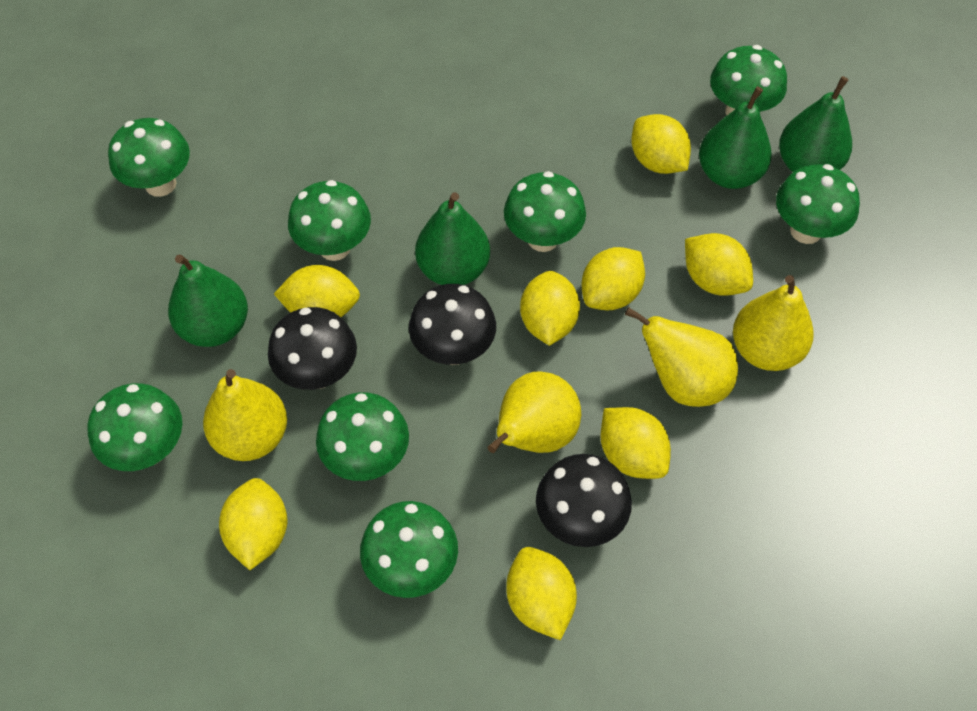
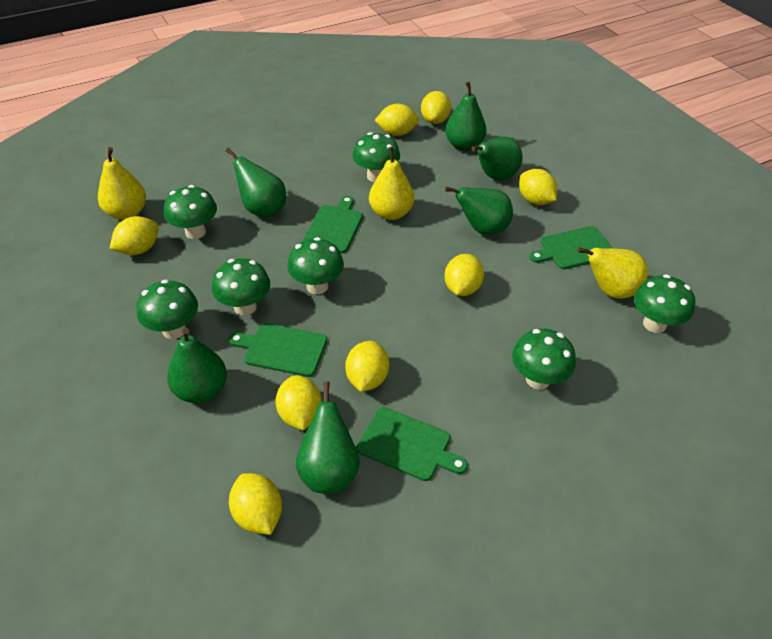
black mushroom: [268,307,357,390] [409,284,496,365] [536,454,632,547] = 3 -> none = 0
green cutting board: none = 0 -> [228,323,327,377] [303,196,363,253] [357,407,468,481] [529,226,612,269] = 4
green mushroom: [87,383,182,471] [108,118,190,197] [288,180,371,261] [316,392,409,481] [360,501,458,598] [504,171,586,252] [710,45,787,115] [776,164,860,244] = 8 -> [137,280,198,339] [164,185,217,239] [212,258,270,316] [287,237,344,294] [352,132,400,182] [512,329,576,390] [634,274,695,333] = 7
green pear: [168,254,248,347] [415,192,490,285] [699,86,772,189] [779,76,852,172] = 4 -> [167,328,227,403] [226,148,286,218] [296,381,360,494] [445,82,486,151] [445,186,513,235] [471,137,523,180] = 6
yellow pear: [203,369,287,461] [487,371,581,453] [625,307,738,407] [733,275,814,371] = 4 -> [98,147,146,220] [369,147,414,220] [577,247,648,299] = 3

